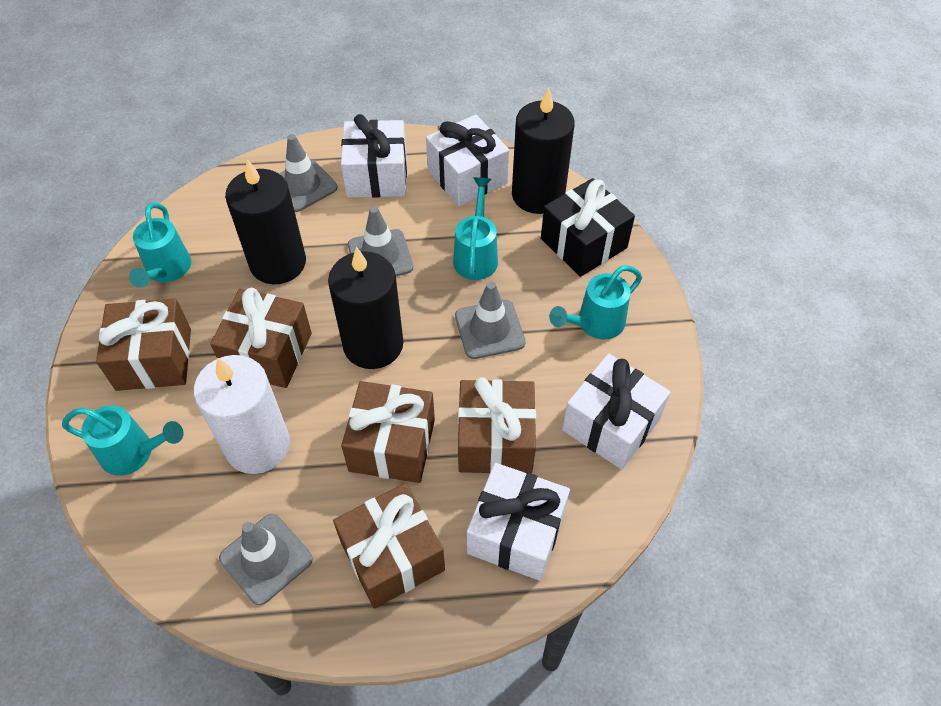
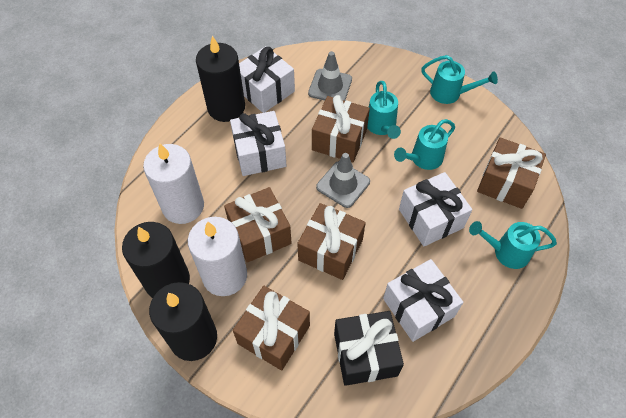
grey traffic cone: [219,514,313,605] [279,134,337,212] [348,206,413,276] [455,282,525,359] = 4 -> [308,51,352,101] [316,153,370,208] = 2
white candle: [194,355,290,474] = 1 -> [143,143,204,224] [188,217,247,296] = 2

